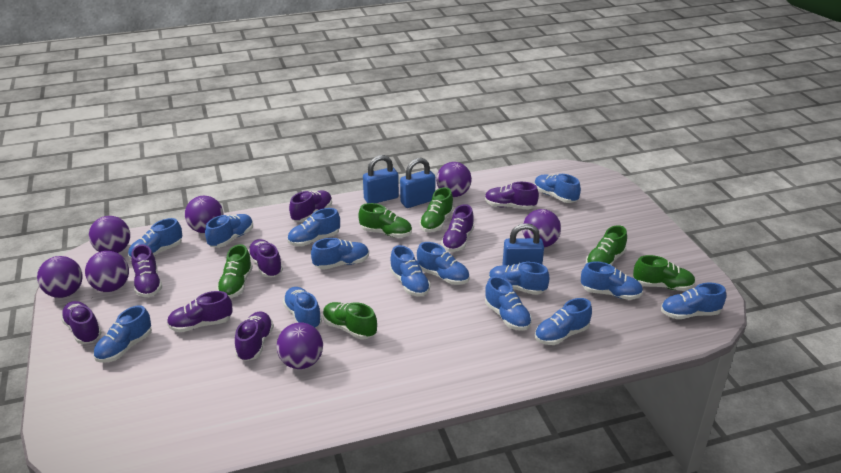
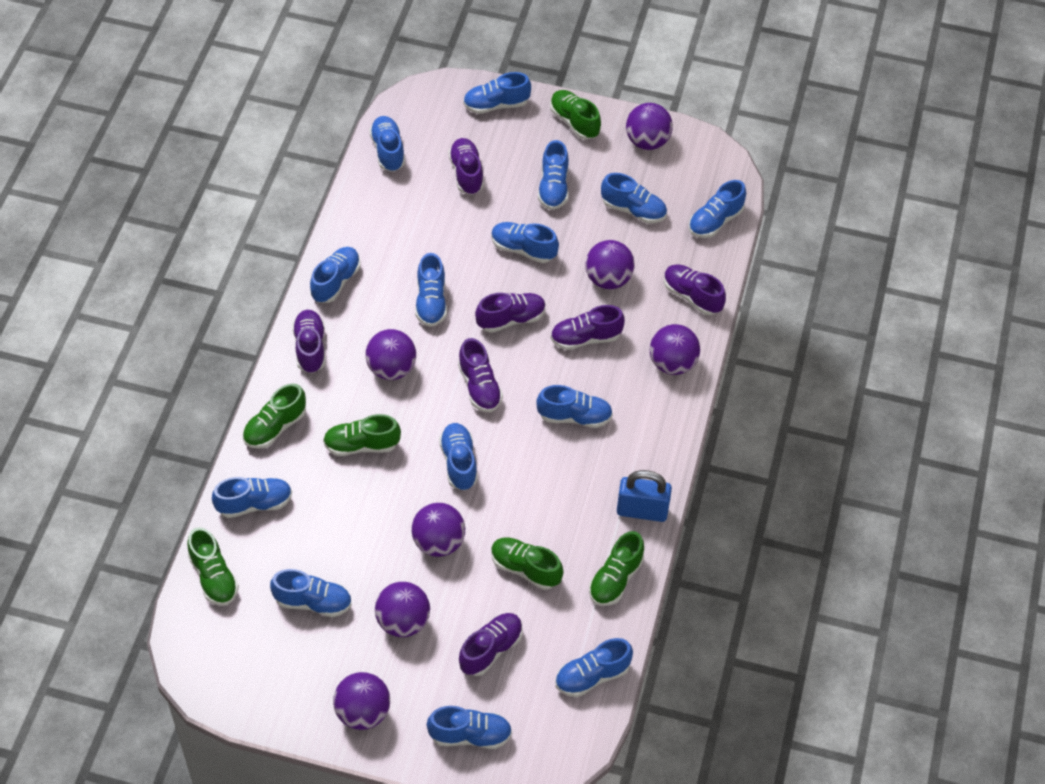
blue padlock: [363,155,399,203] [400,158,436,208] [503,223,544,266] = 3 -> [617,470,672,522] = 1
purple shoe: [61,301,102,344] [131,245,162,297] [167,291,233,332] [235,311,274,361] [248,239,283,277] [289,190,332,222] [441,204,474,252] [485,182,539,210] = 8 -> [292,310,325,373] [448,138,484,195] [458,338,503,412] [459,613,523,676] [475,293,546,333] [550,305,625,350] [664,264,726,315] = 7

